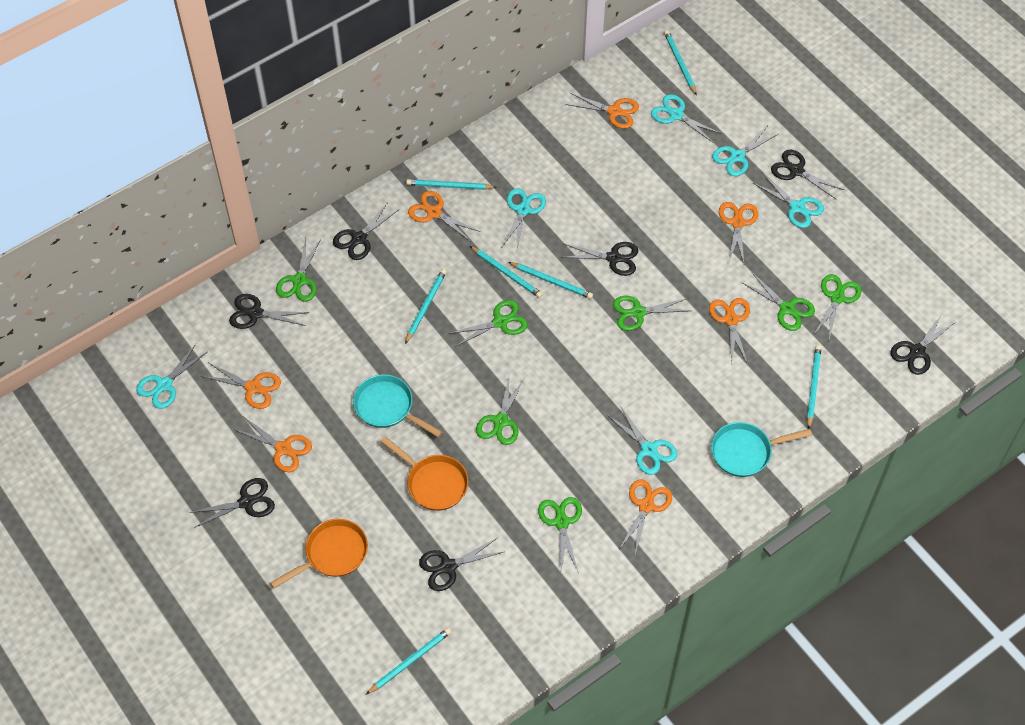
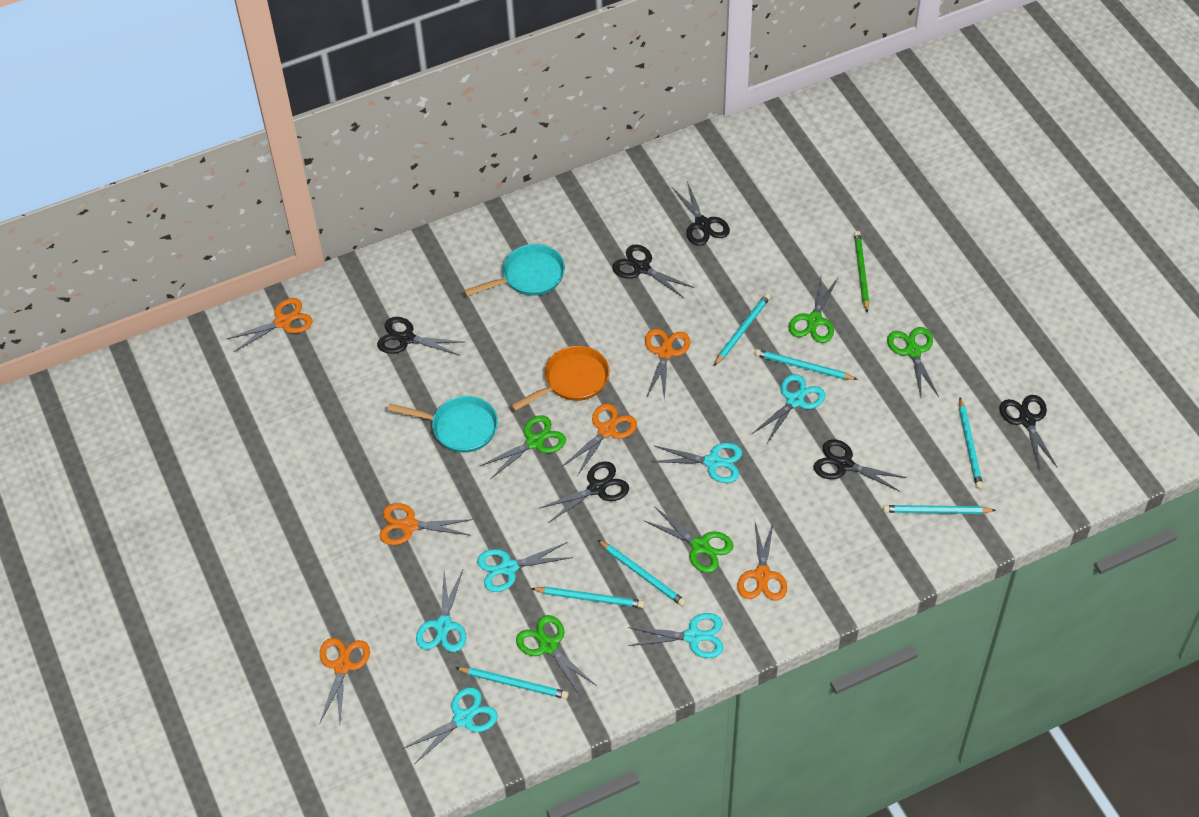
black scissors: [189,478,275,528] [229,294,309,329] [333,202,400,260] [419,538,503,591] [561,242,638,276] [771,150,844,199] [890,314,956,375] = 7 -> [377,317,464,355] [539,461,629,523] [612,245,694,298] [672,181,730,246] [814,439,907,492] [1000,395,1058,471] = 6
green pencil: none = 0 -> [854,231,869,313] = 1
green scissors: [276,238,321,302] [448,300,528,347] [476,377,525,445] [538,497,582,572] [613,296,691,331] [741,273,815,331] [813,274,862,339] = 7 -> [480,415,566,479] [516,615,597,697] [643,507,733,573] [788,277,838,343] [887,327,939,397] = 5
orange pan: [270,519,368,588] [380,436,469,511] = 2 -> [511,346,609,411] = 1
orange scissors: [201,363,281,409] [233,416,312,472] [408,191,480,242] [565,93,639,129] [619,479,672,555] [709,298,750,364] [719,202,758,263] = 7 -> [227,298,312,352] [320,638,370,724] [380,503,473,545] [563,403,637,476] [645,328,691,400] [737,521,787,601] = 6

